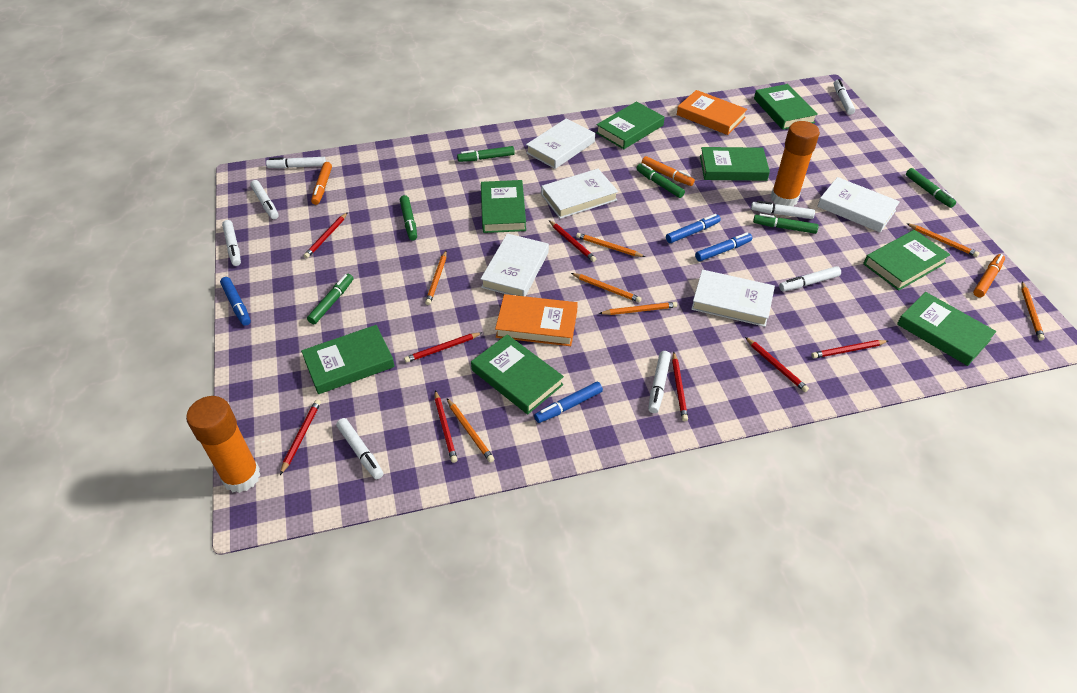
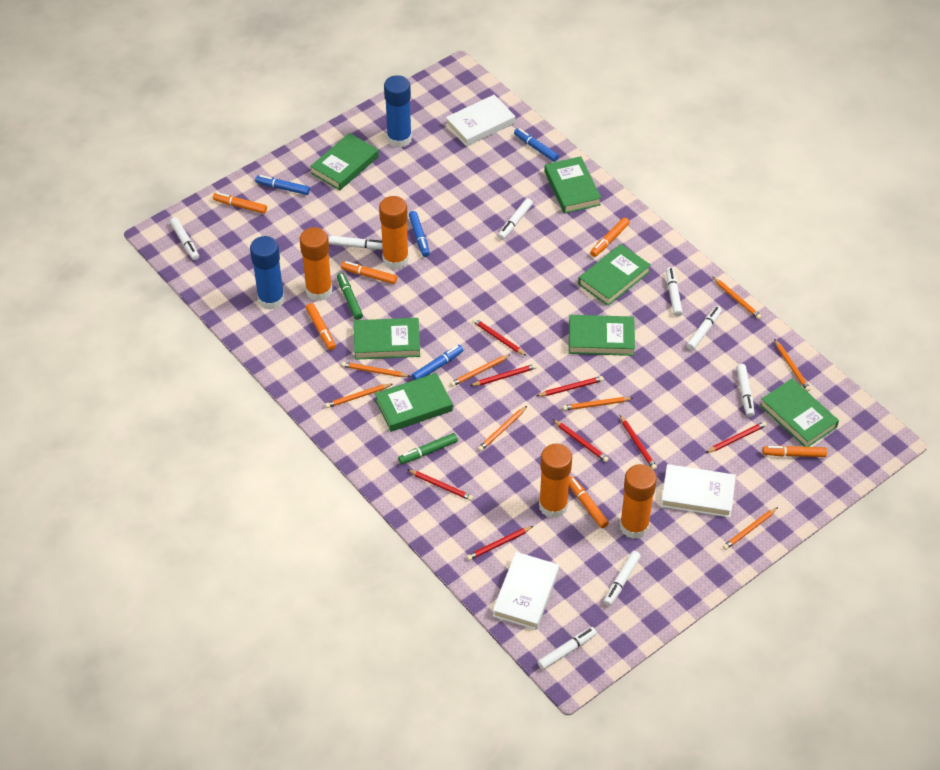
blue glue stick: none = 0 -> [250,236,285,310] [384,75,412,148] = 2
green book: [301,325,395,394] [471,334,564,414] [481,180,526,233] [596,101,665,149] [700,147,770,181] [754,84,818,130] [863,230,950,291] [897,292,996,366] = 8 -> [310,133,379,190] [354,318,420,360] [375,373,453,432] [544,156,601,214] [569,315,635,356] [578,244,651,306] [760,378,839,447] = 7
green marker: [307,274,353,324] [400,195,417,241] [457,146,515,162] [636,163,685,198] [753,214,818,234] [906,168,956,208] = 6 -> [337,273,363,320] [398,433,458,464] = 2
orange book: [495,294,578,346] [677,90,747,135] = 2 -> none = 0
orange glue stick: [186,396,260,493] [771,121,820,206] = 2 -> [300,227,332,301] [379,196,409,269] [539,443,572,518] [620,464,657,539] = 4
orange marker: [311,162,332,205] [642,156,695,186] [973,254,1005,297] = 3 -> [213,192,267,214] [306,303,336,350] [341,261,397,284] [569,477,609,528] [590,218,630,257] [763,446,827,457] = 6
orange pencil: [425,251,447,305] [447,398,494,463] [571,273,642,303] [576,233,645,257] [599,302,677,315] [906,223,979,257] [1022,282,1045,341] = 7 -> [325,384,392,408] [341,362,411,377] [450,354,511,387] [478,406,527,451] [563,397,633,411] [713,277,762,319] [723,507,778,550] [774,339,811,392] = 8
white book: [481,233,549,297] [526,118,595,169] [541,169,618,219] [691,270,775,327] [817,177,900,233] = 5 -> [446,95,515,146] [493,552,559,630] [661,464,736,518] = 3

